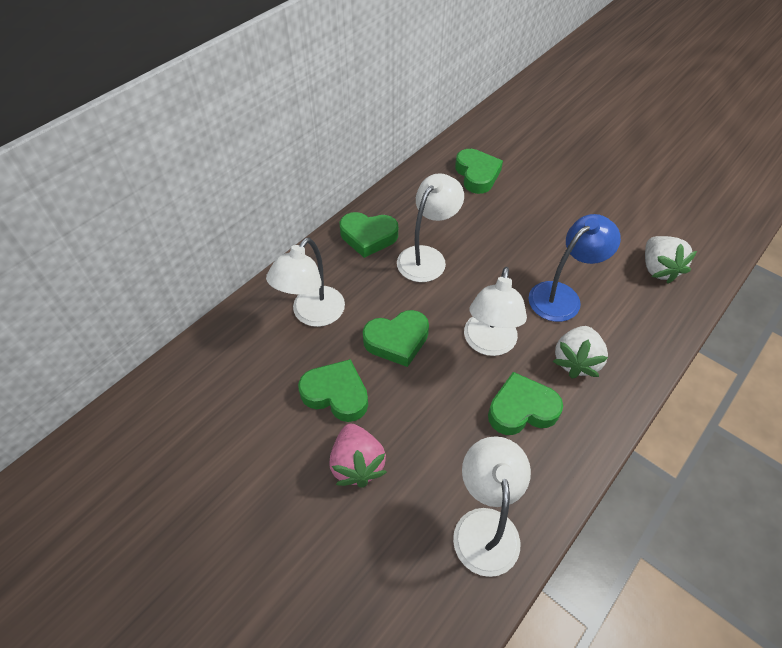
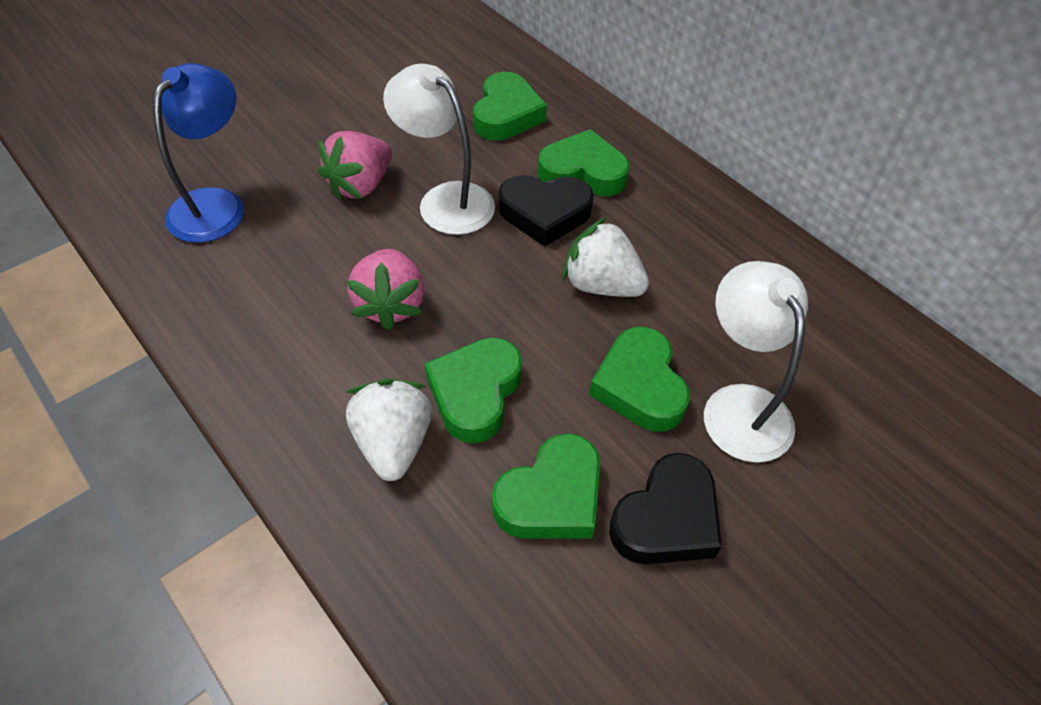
black heart: none = 0 -> [499,175,594,246] [609,453,722,564] = 2
pink strawberry: [329,424,387,488] = 1 -> [318,131,392,200] [347,249,425,330] = 2
white lamp: [266,238,345,327] [397,173,464,282] [453,436,531,577] [464,267,527,356] = 4 -> [383,64,495,235] [704,261,808,463] = 2

